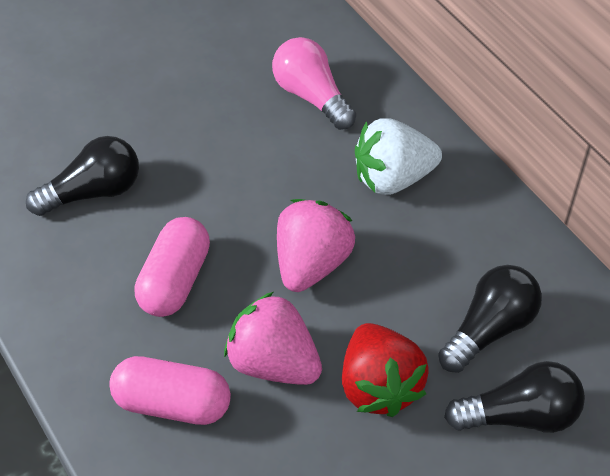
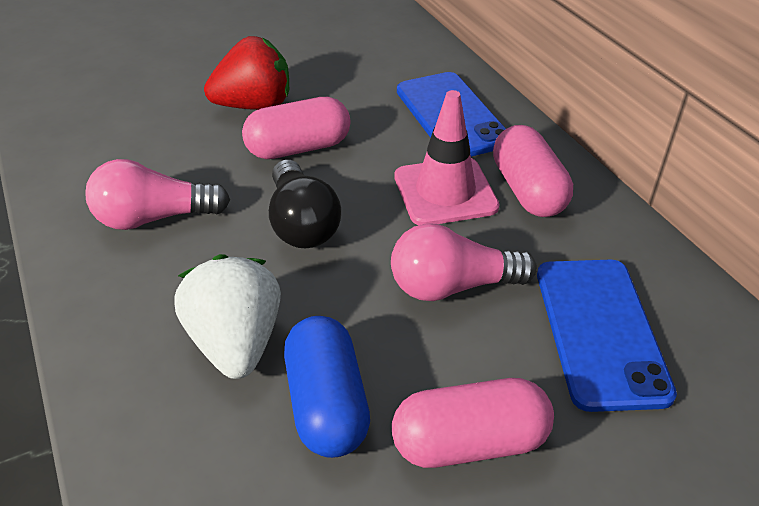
black light bulb: [26,136,139,216] [438,265,542,373] [444,361,585,433] = 3 -> [269,160,341,248] = 1
blue capsule: none = 0 -> [284,316,370,458] = 1
blue phone: none = 0 -> [397,72,506,157] [537,260,677,412] = 2
pink capsule: [109,356,231,425] [134,217,210,317] = 2 -> [242,97,350,159] [392,378,554,468] [493,125,573,217] = 3
pink light bulb: [272,37,356,130] = 1 -> [85,159,230,230] [391,223,537,301] = 2
pink strawberry: [224,292,322,385] [277,199,355,292] = 2 -> none = 0
pink traffic cone: none = 0 -> [394,90,499,225] = 1

